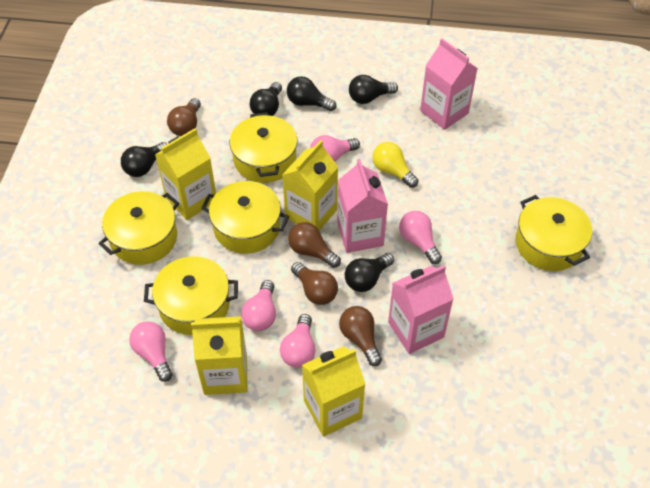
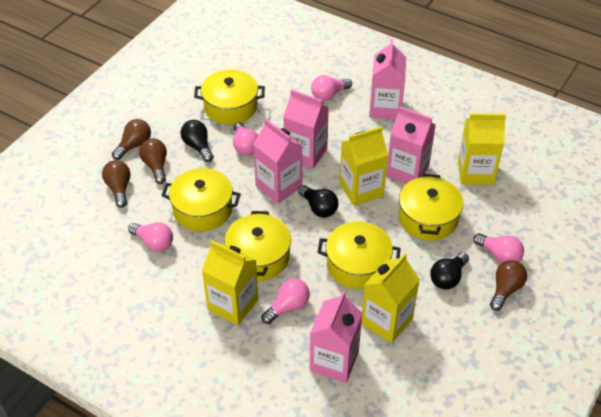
black light bulb: [121,142,167,177] [250,82,282,116] [287,76,336,111] [345,253,394,292] [349,75,398,104] = 5 -> [180,120,214,162] [298,185,339,218] [430,252,469,289] = 3
pink carton: [337,159,388,253] [388,265,454,354] [420,38,478,130] = 3 -> [253,119,303,204] [283,89,329,169] [310,291,362,383] [369,39,406,119] [386,107,436,184] = 5
yellow light bulb: [372,142,418,188] = 1 -> none = 0

